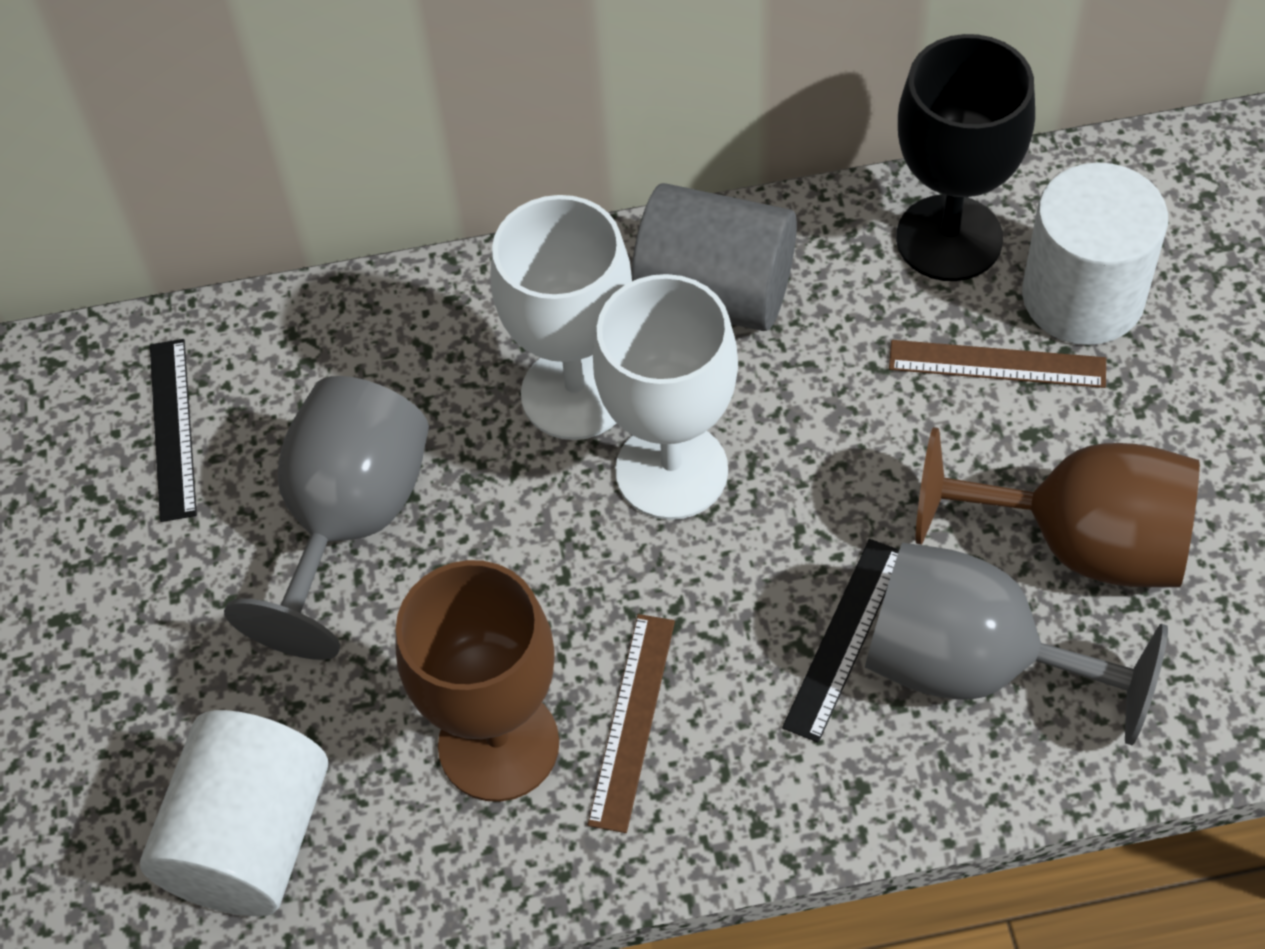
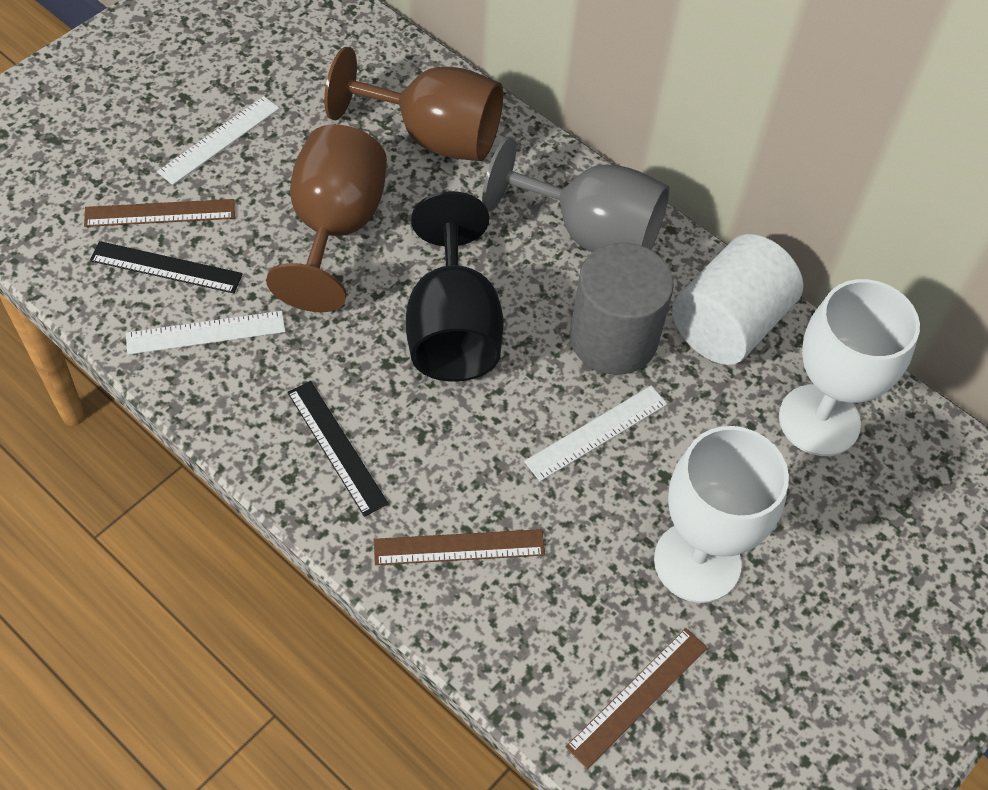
brown ruler: [587,614,675,833] [889,340,1106,388] = 2 -> [84,199,235,227] [374,529,545,565] [565,628,708,769] = 3
grey goblet: [224,376,429,660] [865,542,1168,745] = 2 -> [482,137,669,253] = 1
white cylinder: [140,710,328,916] [1022,162,1168,345] = 2 -> [672,234,803,365] = 1
white ruler: none = 0 -> [126,311,285,355] [157,96,280,185] [524,385,667,481] = 3

